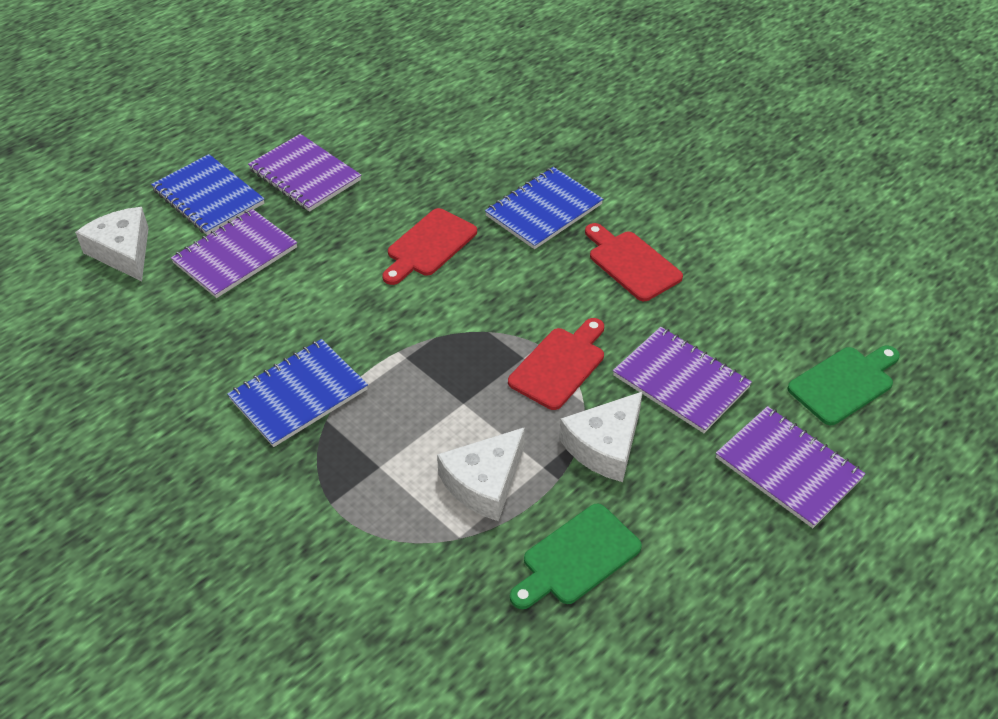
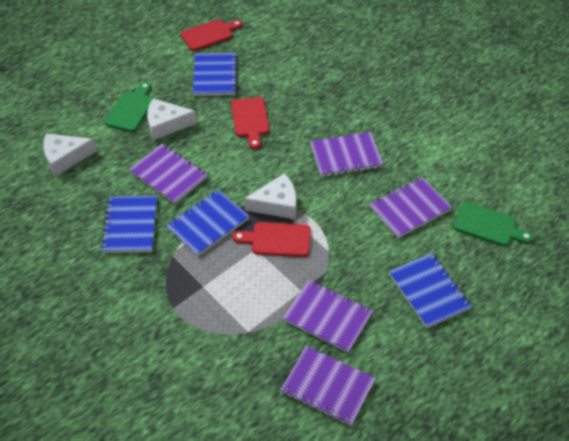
blue notebook: [151,154,264,235] [227,339,368,447] [485,167,603,249] = 3 -> [101,196,157,253] [166,190,249,256] [193,53,237,96] [389,253,472,328] = 4
purple notebook: [171,209,297,298] [248,134,361,212] [613,327,752,433] [716,406,865,528] = 4 -> [129,144,208,204] [281,346,376,426] [283,280,373,353] [310,132,383,177] [370,177,452,238] = 5

